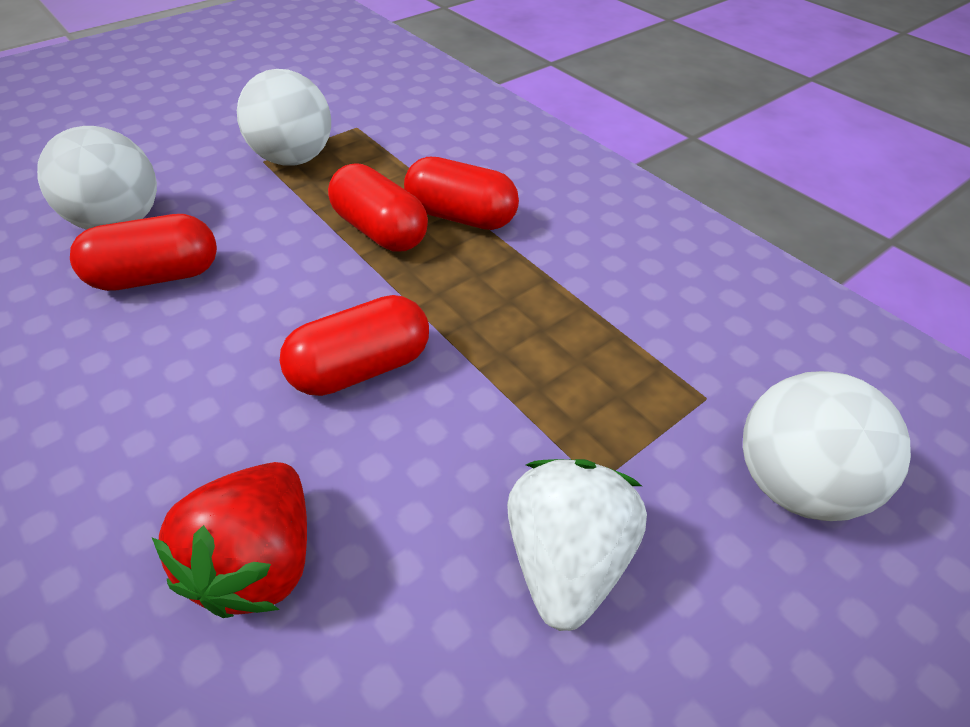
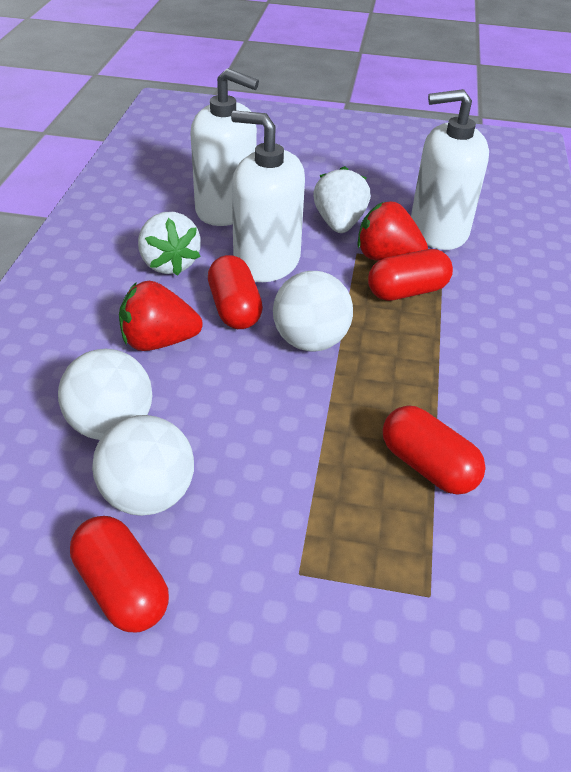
red strawberry: [152,462,307,618] = 1 -> [119,281,203,351] [358,201,428,261] = 2
white soap dispenser: none = 0 -> [191,68,259,226] [231,111,305,282] [411,89,489,250] = 3
white strawberry: [507,459,647,631] = 1 -> [138,212,201,276] [313,166,370,233] = 2

